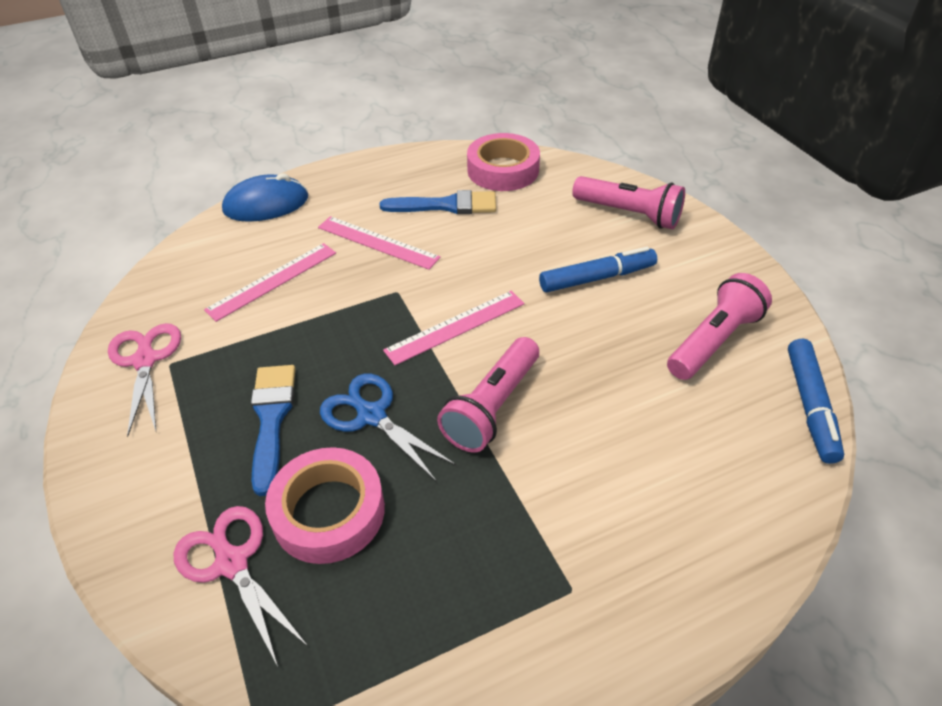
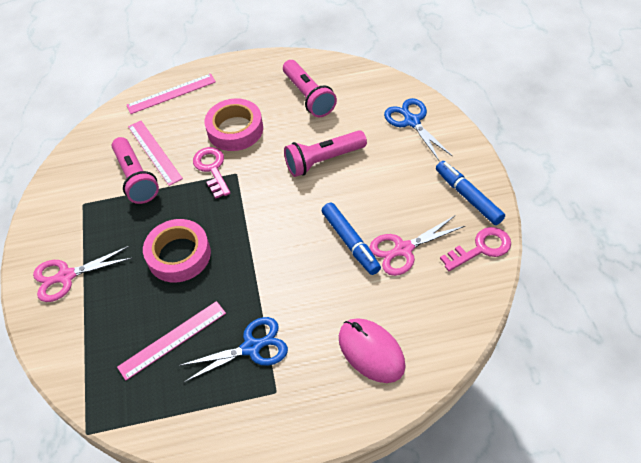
blue brush: [251,365,295,496] [380,190,496,214] = 2 -> none = 0
blue mouse: [222,173,308,222] = 1 -> none = 0
blue scissors: [320,374,457,482] = 1 -> [179,317,288,382] [384,98,452,162] = 2
pink key: none = 0 -> [193,147,231,199] [440,227,511,271] = 2
pink mouse: none = 0 -> [339,318,406,383] = 1

